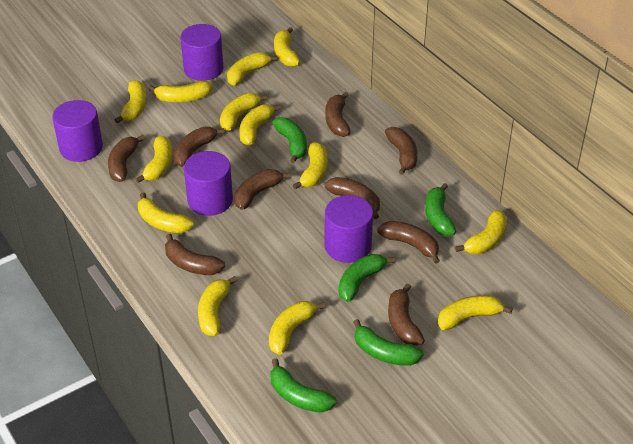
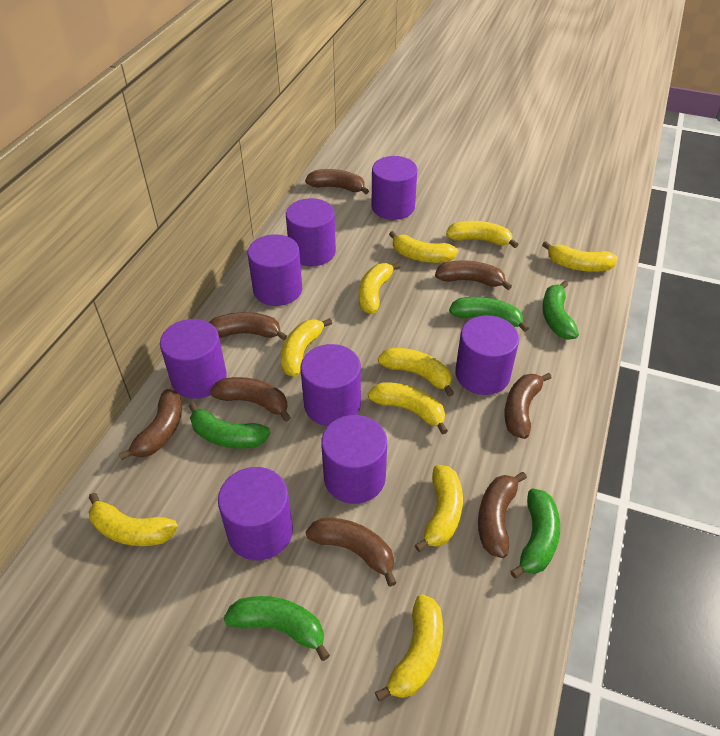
brown banana: [108,135,145,182] [165,234,225,275] [173,127,225,167] [234,169,291,210] [325,92,351,137] [325,177,380,219] [377,221,440,264] [385,127,417,175] [388,283,425,346] = 9 -> [119,389,182,460] [209,312,287,340] [210,377,291,422] [305,169,369,194] [306,518,397,587] [435,260,512,290] [478,472,527,558] [504,373,552,439] = 8
purple cylinder: [52,100,103,162] [180,24,224,81] [184,151,233,216] [324,195,373,263] = 4 -> [160,319,227,399] [218,467,293,561] [248,234,302,306] [286,198,336,266] [301,344,361,426] [321,415,387,504] [371,156,417,220] [455,315,519,395] = 8
yellow banana: [115,80,147,123] [135,136,173,183] [138,192,194,233] [149,81,212,102] [198,276,238,336] [220,93,268,131] [227,52,277,86] [239,104,281,145] [269,301,325,355] [274,27,300,67] [293,142,328,189] [438,295,513,330] [455,210,507,254] = 13 -> [89,493,178,546] [281,318,332,377] [358,262,401,314] [368,382,448,435] [375,594,443,702] [378,348,454,397] [389,231,458,263] [414,465,463,552] [446,221,519,248] [542,241,618,272] = 10

